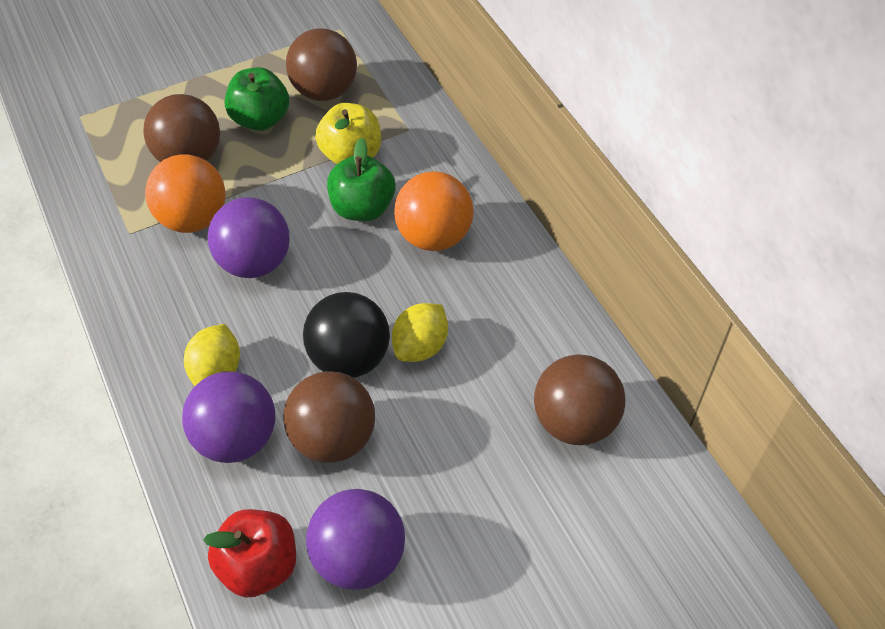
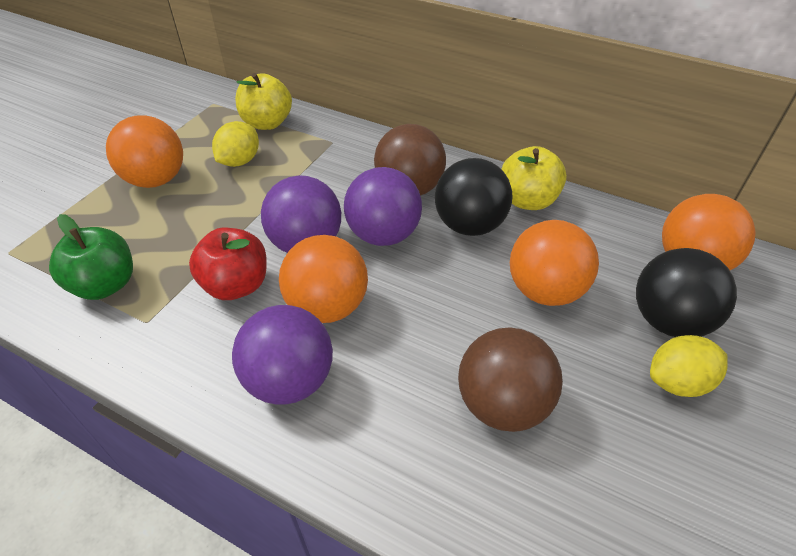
black ball: [303,292,390,378] = 1 -> [435,158,513,236] [636,248,737,337] = 2
brown ball: [143,94,220,162] [283,371,375,463] [286,28,357,101] [534,354,625,445] = 4 -> [374,124,446,196] [458,327,563,432] = 2
green apple: [225,67,289,131] [327,138,395,221] = 2 -> [49,214,133,300] = 1
orange ball: [145,154,225,233] [394,171,474,251] = 2 -> [106,116,183,188] [279,235,368,323] [510,220,599,306] [662,194,756,270] = 4
yellow apple: [315,103,381,164] = 1 -> [235,73,292,130] [501,146,567,210] = 2

